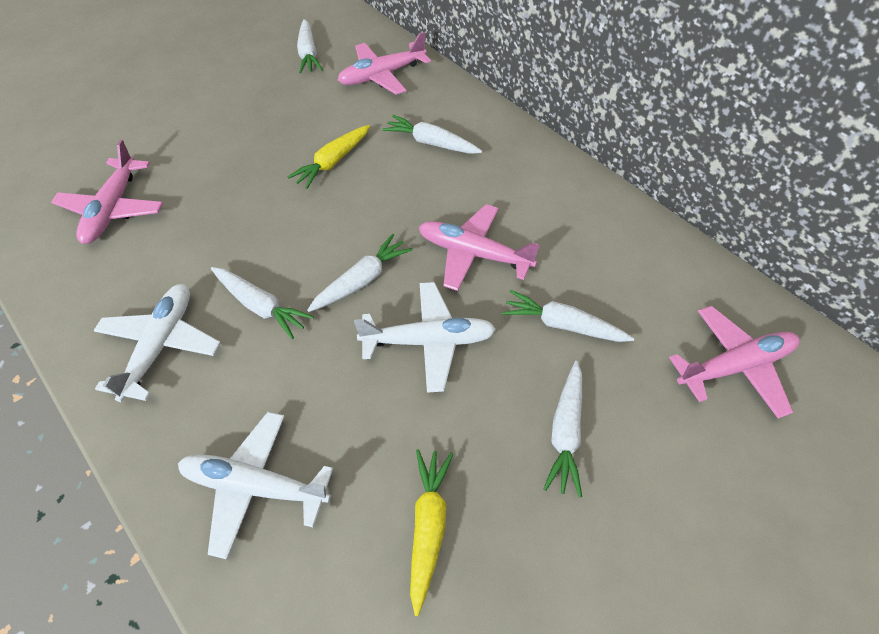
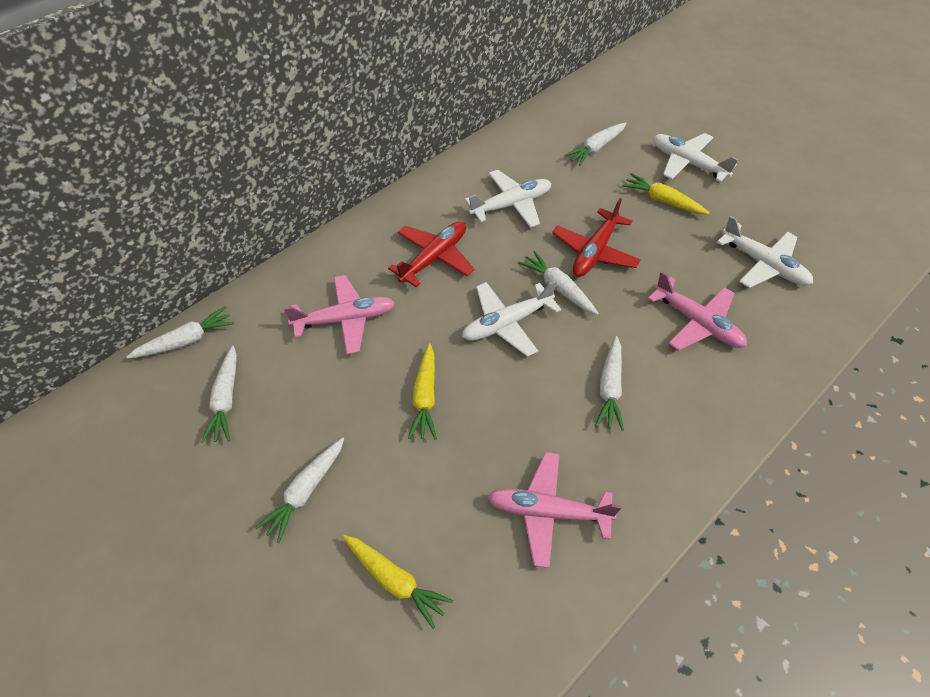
pink plane: [51,140,163,244] [338,32,431,95] [419,204,540,291] [669,306,800,419] = 4 -> [284,275,395,354] [487,452,622,568] [648,271,747,351] = 3
red plane: none = 0 -> [388,221,475,287] [552,198,641,277] = 2
white plane: [93,284,220,402] [178,412,333,560] [354,282,496,393] = 3 -> [462,280,561,357] [465,170,551,228] [653,133,739,182] [717,216,813,288] = 4
yellow carrot: [287,125,370,189] [410,449,453,616] = 2 -> [343,535,453,629] [408,343,437,439] [622,173,710,215] = 3

